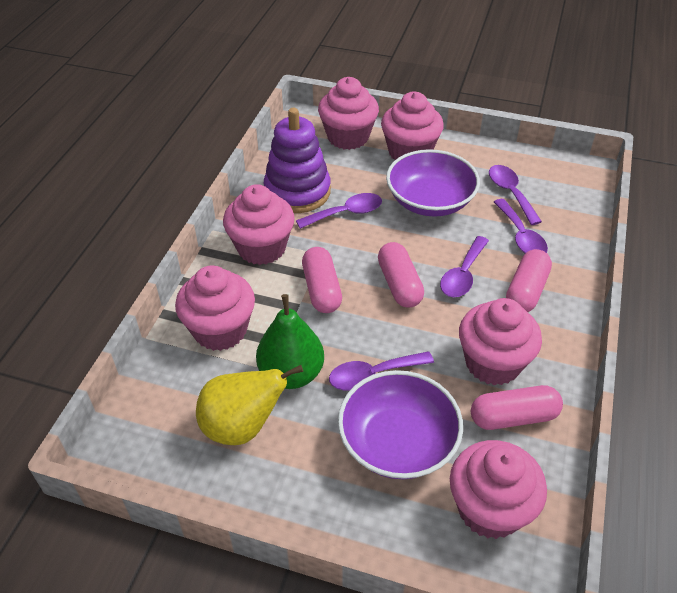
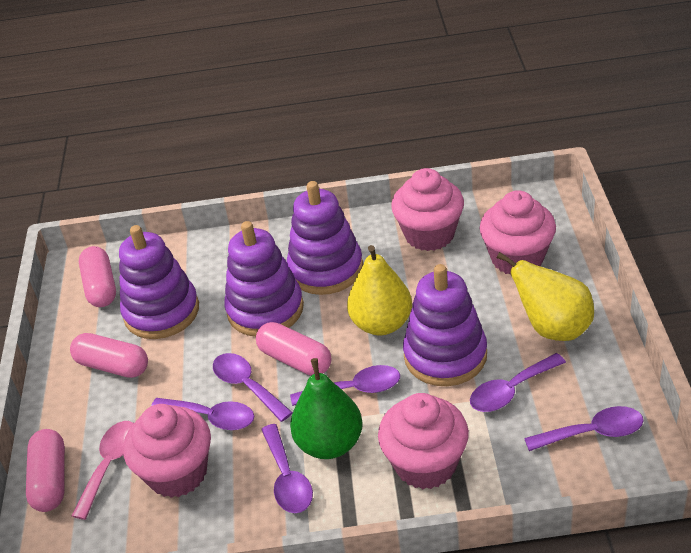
pink cupcake: [175,265,255,351] [223,184,295,265] [318,77,379,150] [381,92,444,160] [450,440,547,539] [459,298,542,386] = 6 -> [123,404,211,498] [378,393,469,489] [391,168,464,251] [480,190,556,275] = 4
pink spoon: none = 0 -> [71,421,134,520] = 1
purple bowl: [338,370,463,479] [386,149,480,217] = 2 -> none = 0
purple spoon: [296,193,382,229] [329,351,434,391] [440,236,489,297] [489,165,542,225] [494,199,548,253] = 5 -> [151,398,254,430] [213,353,293,422] [261,424,313,513] [290,365,400,406] [470,353,566,412] [524,406,643,451] = 6
purple stacking toy: [264,108,331,213] = 1 -> [119,225,199,339] [224,221,304,337] [287,181,363,295] [403,264,487,386] = 4
yellow pear: [196,365,303,445] = 1 -> [347,245,412,335] [497,252,594,341] = 2

